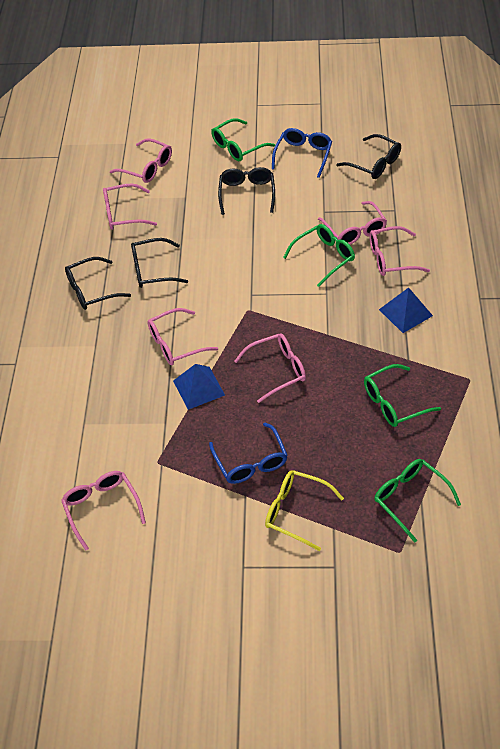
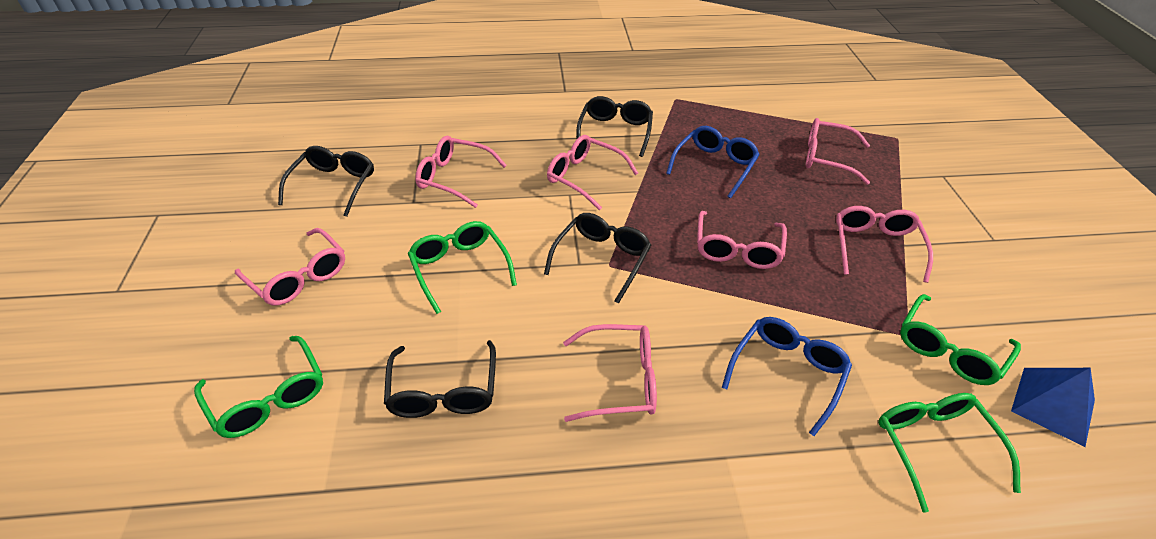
blue pyramid: [173,364,225,410] [379,287,433,333] = 2 -> [1011,368,1095,447] = 1
yellow glasses: [265,470,344,551] = 1 -> none = 0

